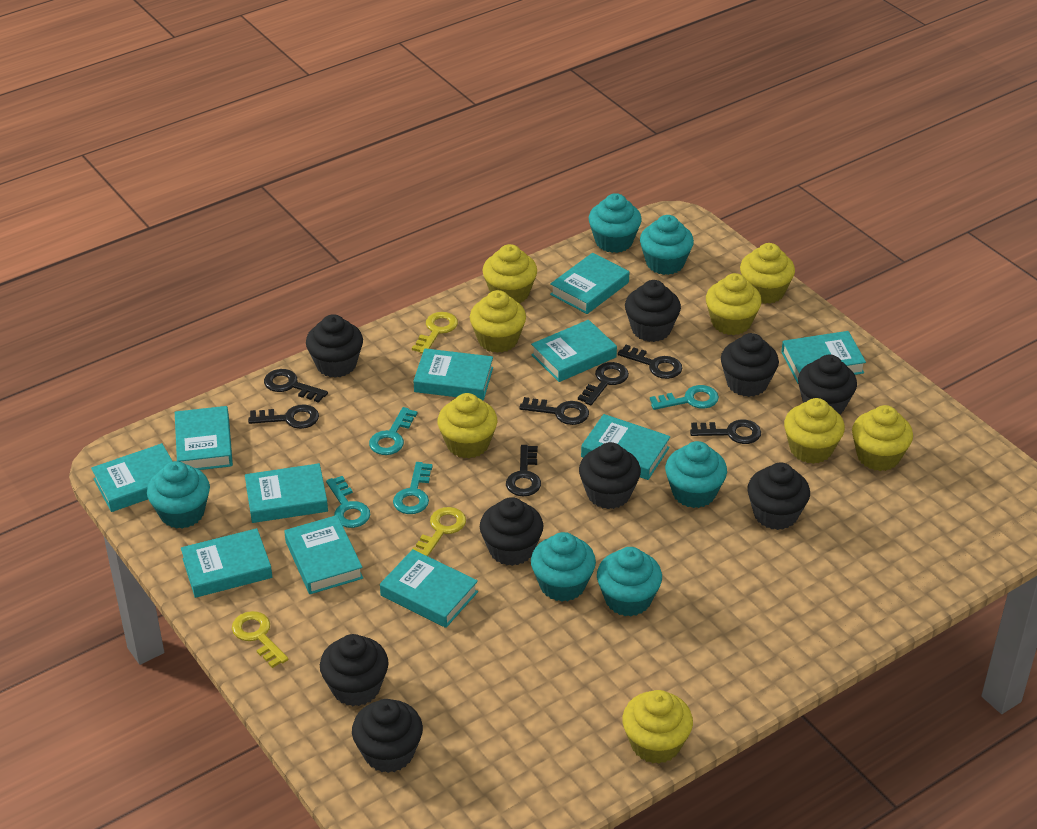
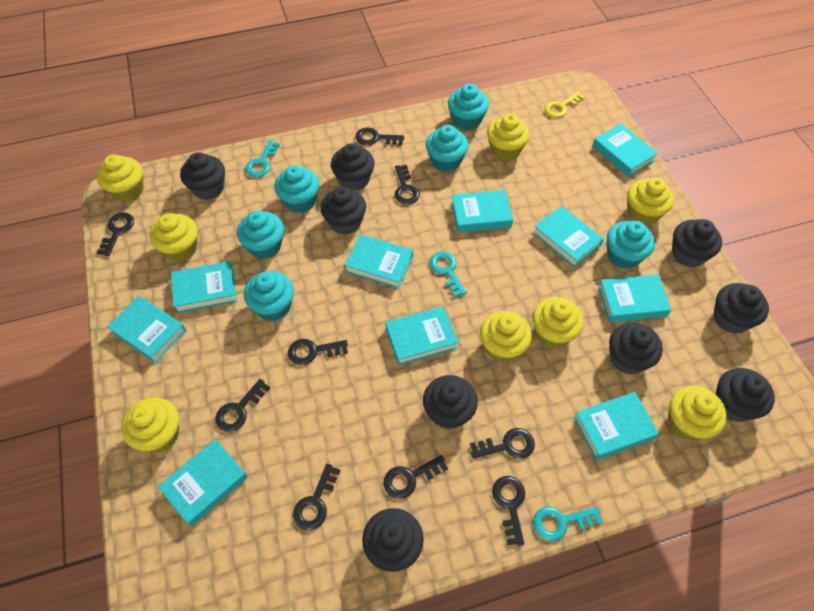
black key: [248,404,319,429] [264,369,328,403] [506,445,541,496] [519,397,589,425] [578,362,629,405] [618,345,682,379] [690,420,761,444] = 7 -> [96,213,134,256] [215,379,270,432] [288,339,348,365] [293,464,341,530] [355,128,404,145] [384,455,448,499] [395,165,420,204] [470,428,535,459] [492,476,525,546] = 9
turquoise book: [91,443,173,512] [175,406,233,470] [181,528,272,598] [245,463,328,523] [284,515,363,594] [380,549,478,628] [413,348,493,400] [531,320,617,382] [550,253,629,314] [581,414,670,480] [781,331,866,383] = 11 -> [107,296,186,363] [158,439,248,527] [171,261,237,313] [344,234,413,289] [385,306,458,365] [451,190,513,232] [533,206,604,267] [573,392,659,460] [592,124,658,177] [598,274,672,322] = 10
turquoise key: [326,476,370,528] [369,407,417,455] [393,462,433,514] [650,385,719,410] = 4 -> [245,140,280,177] [430,252,467,298] [533,506,603,541] = 3
yellow key: [232,611,289,668] [412,312,458,354] [412,507,466,556] = 3 -> [544,91,585,118] = 1

